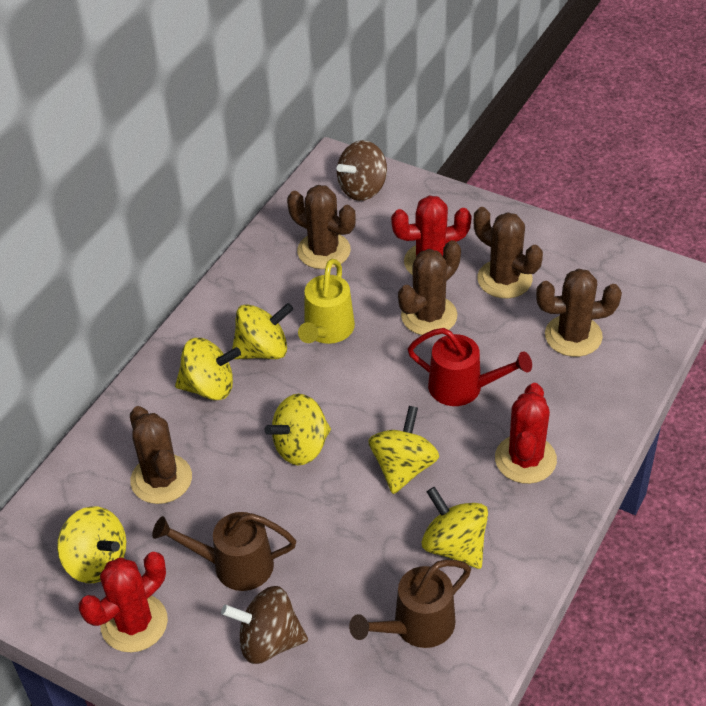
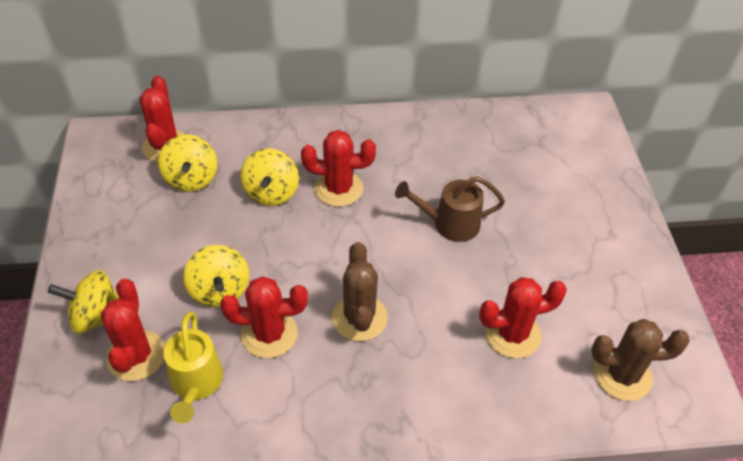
brown cactus: [130,406,192,504] [287,185,356,269] [398,240,461,335] [474,207,543,298] [536,269,622,357] = 5 -> [332,242,387,341] [591,319,690,401] = 2
brown spinning top: [221,586,308,664] [337,140,387,201] = 2 -> none = 0
brown watering can: [152,512,296,591] [349,559,471,648] = 2 -> [395,176,505,242] = 1
red cactus: [79,552,168,652] [391,196,472,275] [495,383,557,484] = 3 -> [101,279,165,381] [139,76,186,162] [220,276,308,358] [301,130,376,207] [479,277,567,358] = 5
red watering can: [408,328,532,406] = 1 -> none = 0
yellow spinning top: [57,506,126,583] [175,338,241,400] [232,303,293,359] [264,394,331,465] [368,406,439,494] [421,487,488,569] = 6 -> [48,270,119,334] [158,135,217,192] [183,245,249,307] [241,148,299,206] = 4

